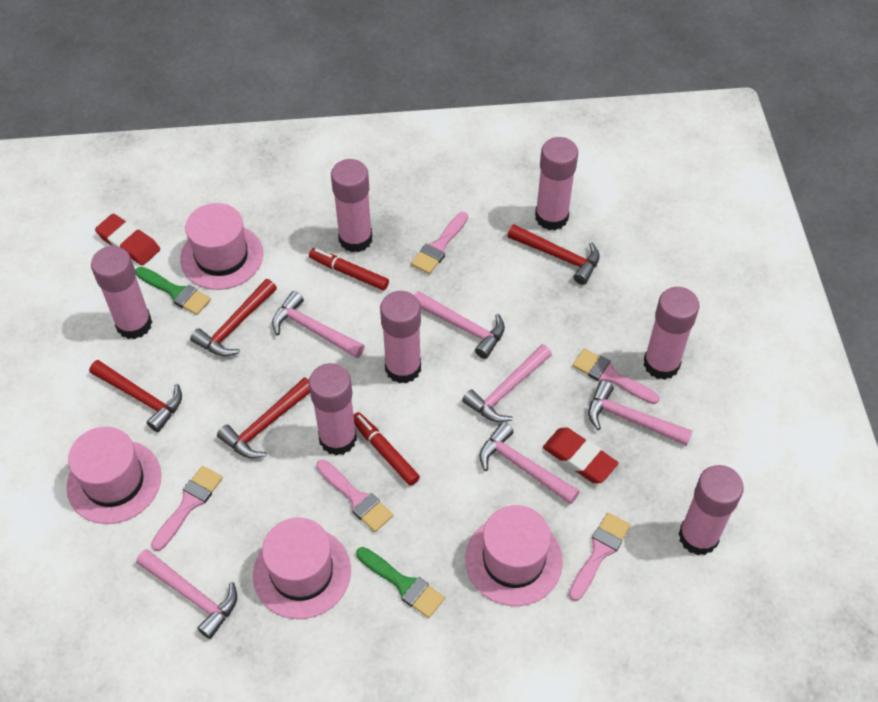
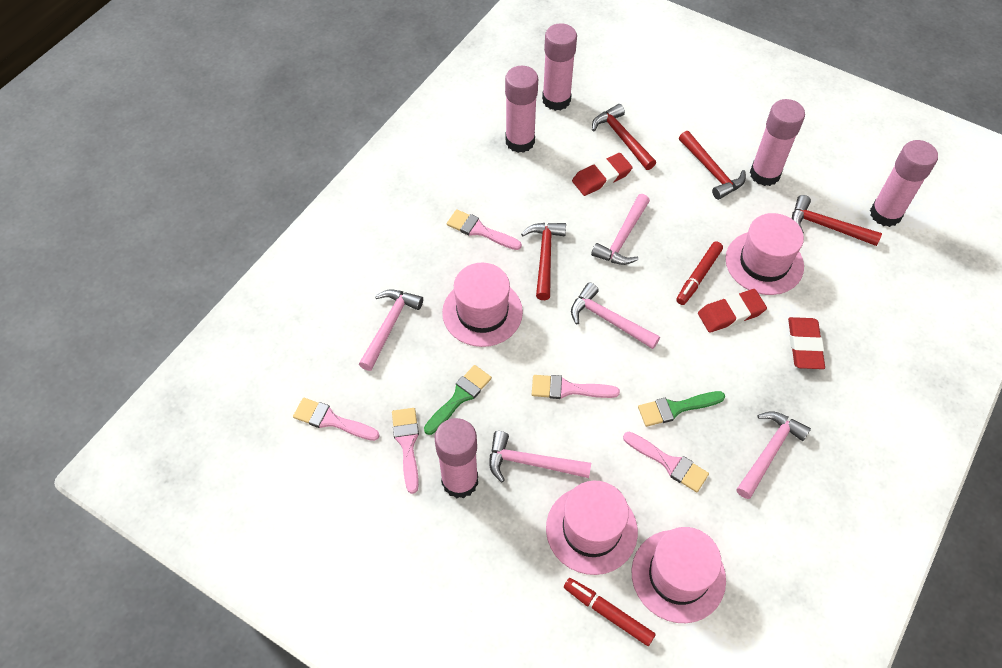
pink glue stick: [91,246,152,339] [309,363,357,456] [331,159,372,252] [380,291,421,384] [535,137,578,231] [643,287,699,380] [679,465,744,555] = 7 -> [435,418,478,499] [505,66,538,153] [542,23,577,111] [750,99,805,186] [870,140,938,227] = 5
pink hammer: [136,549,237,639] [272,291,365,358] [414,291,505,359] [462,344,552,422] [480,422,580,505] [588,381,692,446] = 6 -> [359,289,423,371] [489,431,591,483] [571,282,660,349] [591,194,650,265] [736,411,811,499] = 5
red eraser: [95,214,160,266] [543,428,618,483] = 2 -> [572,153,633,196] [698,289,767,333] [788,317,825,369] = 3

